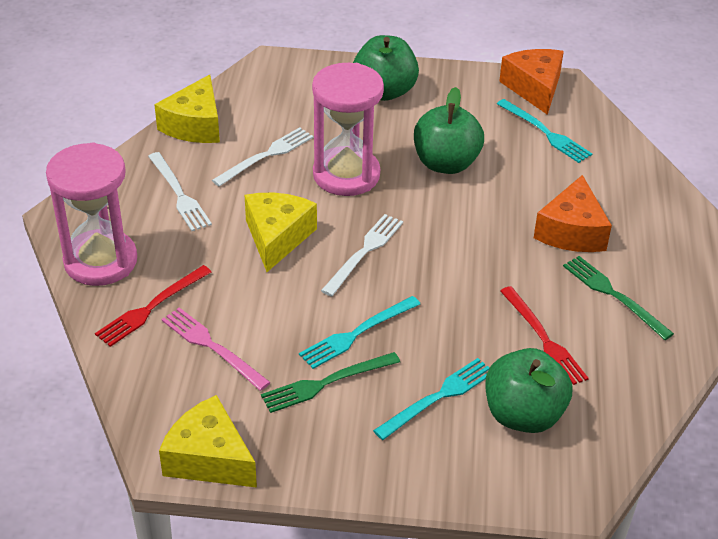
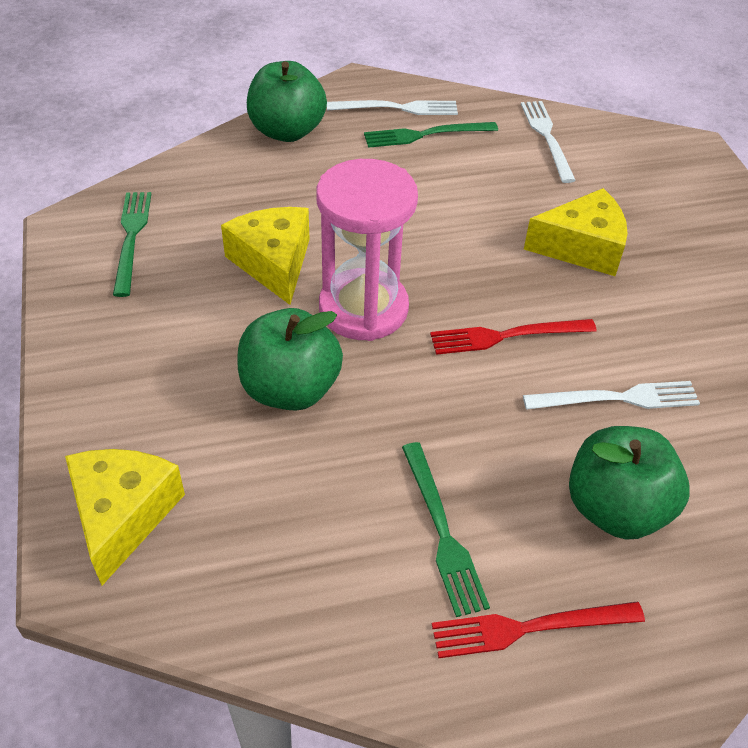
green fork: [261,352,400,413] [563,256,674,340] = 2 -> [113,192,151,297] [364,122,498,148] [402,442,490,617] = 3
orange cheese: [499,49,564,115] [534,175,612,252] = 2 -> none = 0
pink fork: [161,307,271,391] = 1 -> none = 0
pink hourglass: [46,142,137,286] [312,63,384,196] = 2 -> [316,159,418,341] = 1
turquoise fork: [299,296,420,369] [373,358,490,440] [497,99,592,163] = 3 -> none = 0

